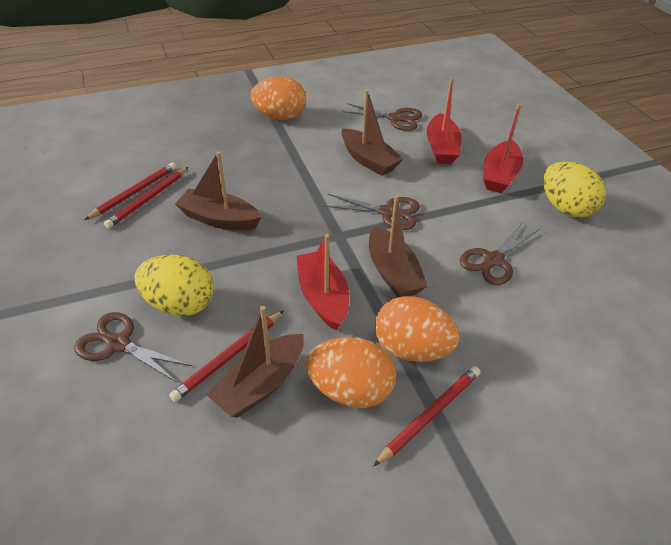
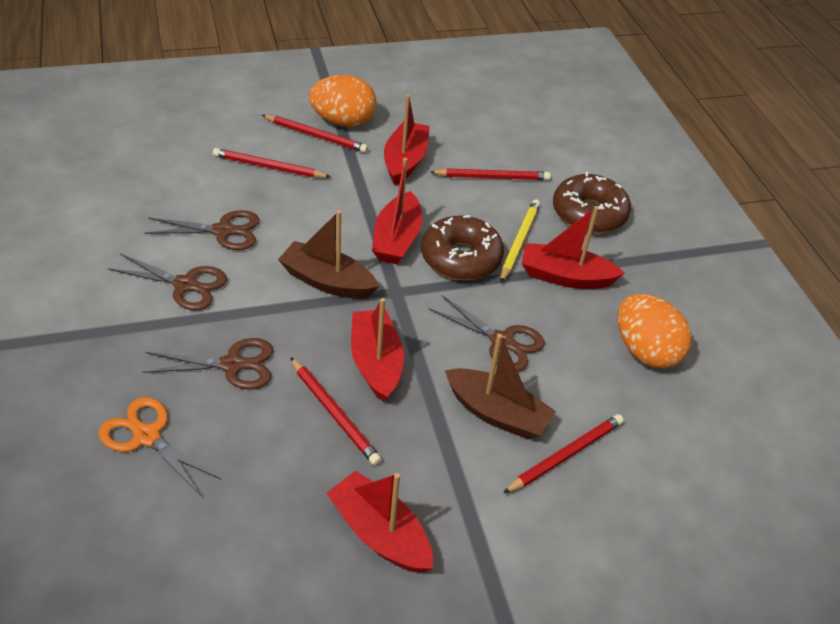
brown boat: [175,152,261,230] [207,306,304,418] [341,90,403,176] [369,195,428,297] = 4 -> [278,210,379,299] [445,334,556,440] = 2
brown donut: none = 0 -> [421,215,504,280] [553,172,631,233] = 2
orange egg: [251,76,306,120] [306,337,396,408] [375,296,460,362] = 3 -> [309,75,376,127] [617,294,692,368] = 2
orange scissors: none = 0 -> [98,397,222,496] = 1
red boat: [296,234,349,331] [427,78,462,164] [483,103,523,193] = 3 -> [327,471,433,573] [351,298,404,402] [372,158,422,265] [384,94,430,185] [522,206,624,289] = 5
red pencil: [84,162,176,220] [104,167,188,229] [169,310,284,402] [374,366,481,466] = 4 -> [213,148,331,178] [262,115,368,153] [290,357,382,465] [430,168,551,180] [503,414,624,493] = 5
yellow egg: [135,255,214,316] [543,161,606,218] = 2 -> none = 0
yellow pencil: none = 0 -> [500,199,540,283] = 1

